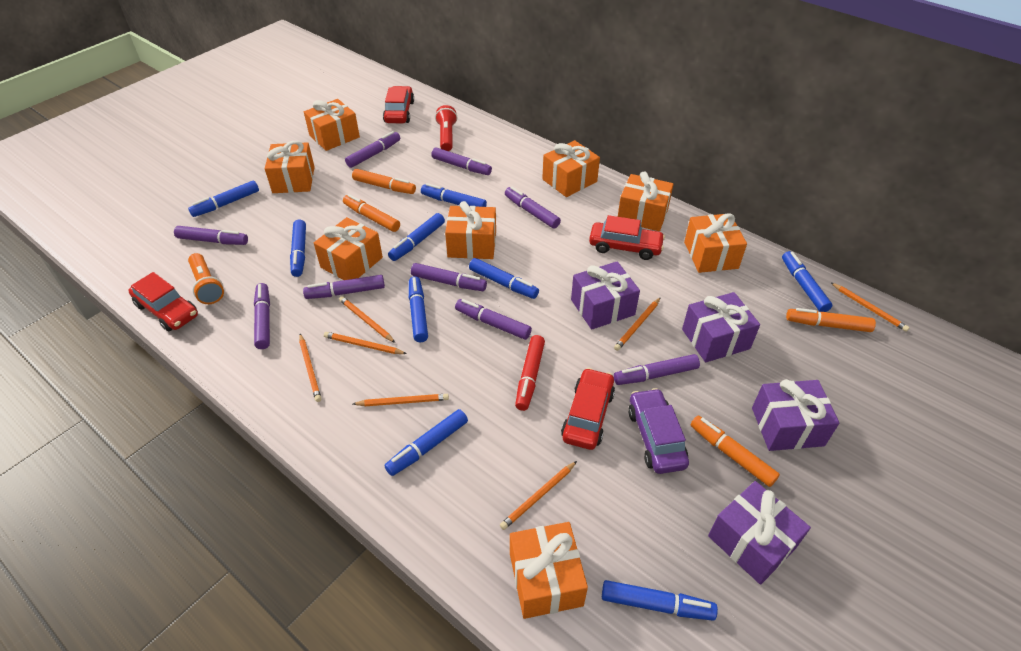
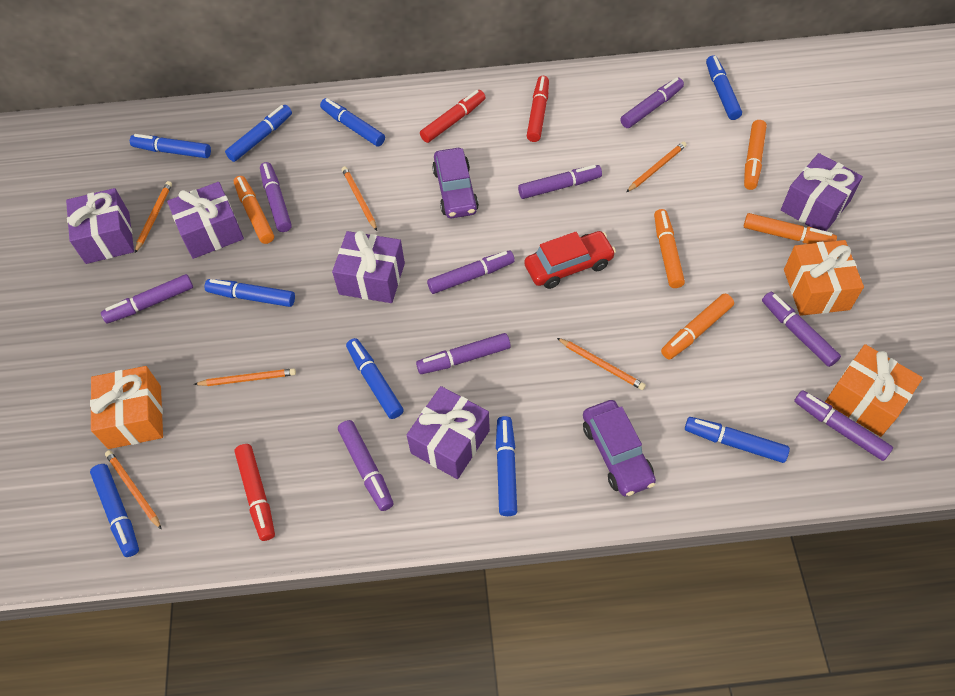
orange flashlight: [188,253,224,304] = 1 -> none = 0
orange gift: [265,141,315,193] [304,99,360,151] [314,217,383,280] [445,201,496,259] [510,522,588,619] [542,140,600,197] [618,171,674,231] [684,213,747,273] = 8 -> [90,366,163,449] [784,240,864,316] [825,344,923,437] = 3
orange marker: [343,194,400,232] [352,169,416,194] [691,416,780,487] [786,308,876,332] = 4 -> [234,176,274,244] [654,209,685,288] [661,294,734,359] [744,120,767,190] [744,213,837,244] = 5
orange pencil: [299,334,322,402] [324,332,407,354] [339,296,395,343] [353,394,449,406] [500,461,577,530] [614,297,661,351] [830,282,910,332] = 7 -> [105,450,162,530] [135,181,172,253] [194,368,296,386] [342,166,377,231] [557,338,646,390] [626,142,687,192] = 6
purple car: [628,388,689,474] = 1 -> [432,148,479,218] [583,400,656,496] = 2
purple gift: [571,261,640,330] [682,292,760,362] [708,481,811,585] [752,379,839,451] = 4 -> [66,188,134,264] [167,182,244,259] [332,230,405,303] [407,386,490,479] [781,153,863,231] = 5
red car: [128,272,198,331] [383,86,414,123] [561,368,615,450] [589,215,665,260] = 4 -> [524,231,616,289] = 1
red flashlight: [435,105,457,151] = 1 -> none = 0
red marker: [515,335,545,411] = 1 -> [234,444,275,541] [420,90,486,143] [527,76,549,142] = 3

